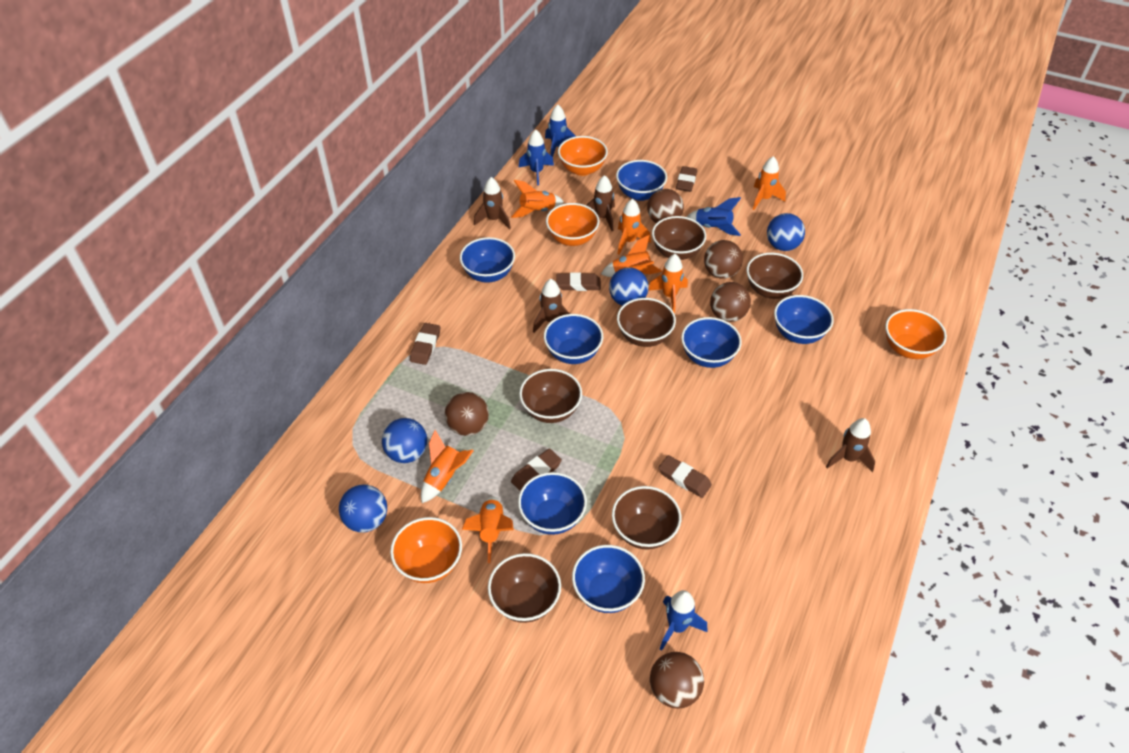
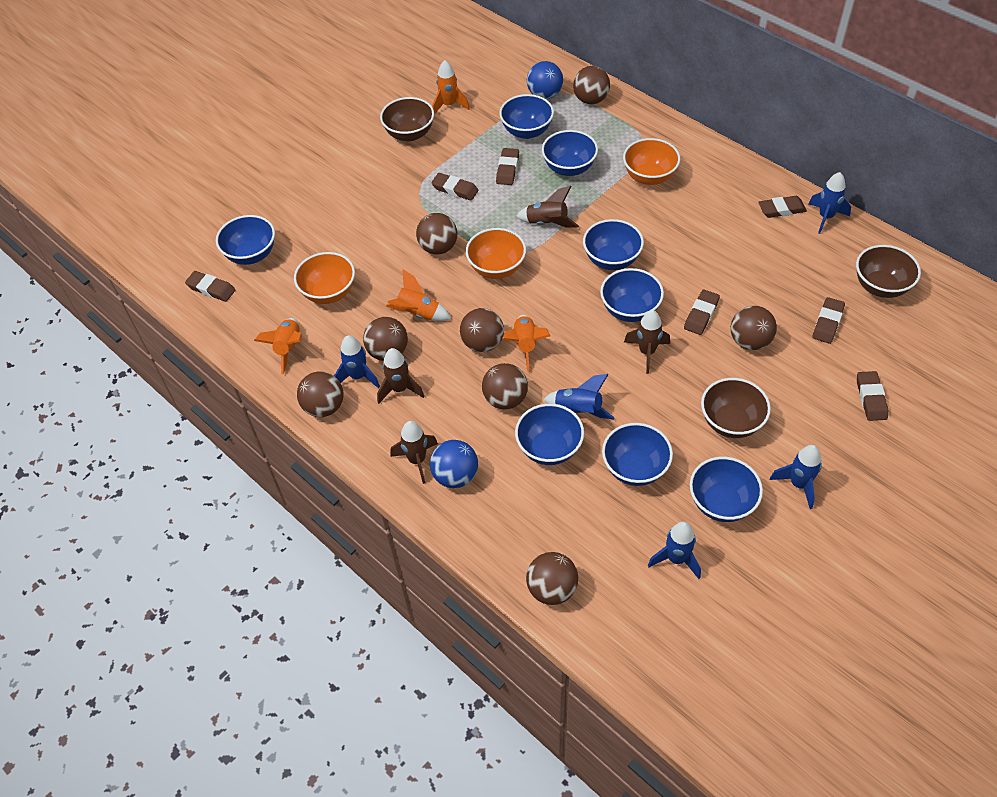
blue ball: [339,485,387,532] [382,418,427,463] [609,267,649,306] [767,213,805,251] = 4 -> [430,440,478,488] [527,61,563,99] = 2
blue bowl: [460,237,515,283] [518,472,587,535] [544,314,603,364] [572,545,645,613] [616,160,667,201] [681,317,742,368] [774,295,834,344] = 7 -> [216,215,275,265] [499,94,554,139] [515,404,584,465] [542,130,598,176] [583,219,644,270] [600,268,664,322] [602,423,673,486] [690,457,763,522] = 8
blue rocket: [519,129,554,185] [545,104,576,157] [660,590,707,651] [687,197,741,236] = 4 -> [334,335,380,388] [543,374,615,419] [648,522,701,579] [770,445,822,509] [808,172,851,234] = 5
brown ball: [445,392,489,436] [647,189,684,223] [650,652,704,709] [704,240,743,279] [710,282,751,322] = 5 -> [297,371,343,417] [363,317,408,361] [416,213,457,255] [460,308,504,352] [482,363,528,409] [526,552,578,605] [573,66,610,104] [731,306,777,350] = 8
brown bowl: [488,553,561,623] [519,369,582,423] [612,486,681,550] [617,298,676,347] [652,216,706,260] [746,253,803,299] = 6 -> [380,97,434,141] [701,378,771,438] [856,245,921,298] = 3
brown eraser: [410,323,440,365] [511,448,562,491] [557,273,601,291] [659,455,712,498] [676,166,697,192] = 5 -> [185,271,236,302] [431,173,478,201] [496,148,519,185] [684,290,720,335] [758,196,807,218] [812,297,845,344] [857,371,888,421] = 7
orange bowl: [390,517,462,583] [546,203,599,246] [558,136,608,176] [885,309,947,359] = 4 -> [294,252,355,304] [466,228,526,279] [623,138,680,185] = 3
orange rocket: [421,430,474,503] [462,496,514,563] [511,180,564,218] [601,235,662,277] [618,199,651,254] [648,254,688,313] [753,156,786,210] = 7 -> [254,318,302,374] [386,269,451,321] [432,60,470,115] [503,315,550,372] = 4

